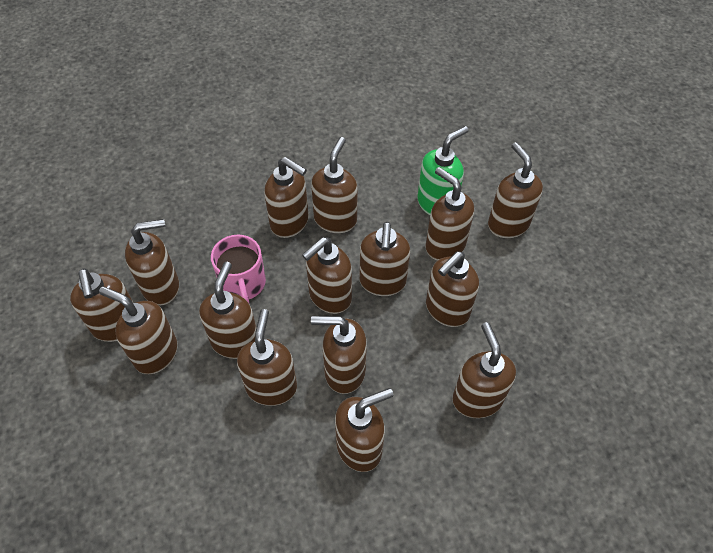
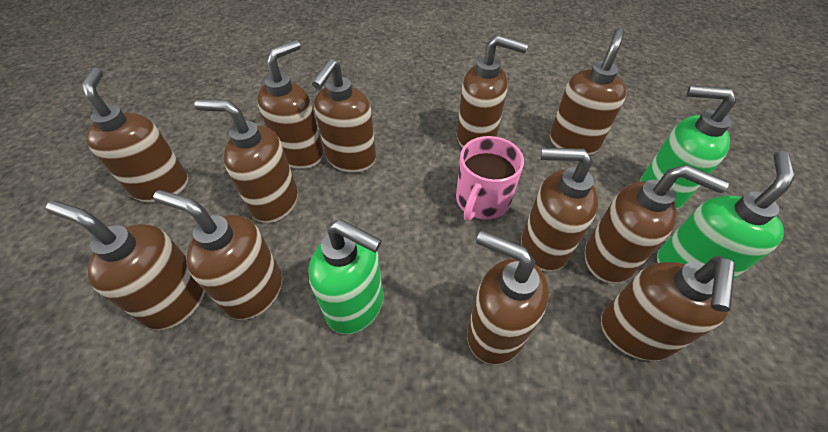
brown soap dispenser: [70,268,134,342] [99,287,178,374] [125,219,179,305] [199,262,257,359] [237,309,297,406] [264,157,309,238] [302,237,352,314] [311,137,358,233] [311,316,367,394] [335,388,394,472] [359,222,410,296] [425,167,474,261] [426,252,479,327] [452,322,516,418] [488,142,543,238] = 15 -> [46,201,205,330] [82,67,188,202] [153,190,282,320] [194,99,298,223] [257,40,323,169] [312,59,376,173] [457,35,528,148] [467,231,549,365] [521,148,598,272] [550,28,626,155] [585,165,729,284] [601,256,735,361] = 12
green soap dispenser: [417,126,469,215] = 1 -> [308,219,383,334] [640,86,737,209] [657,151,795,279] = 3

